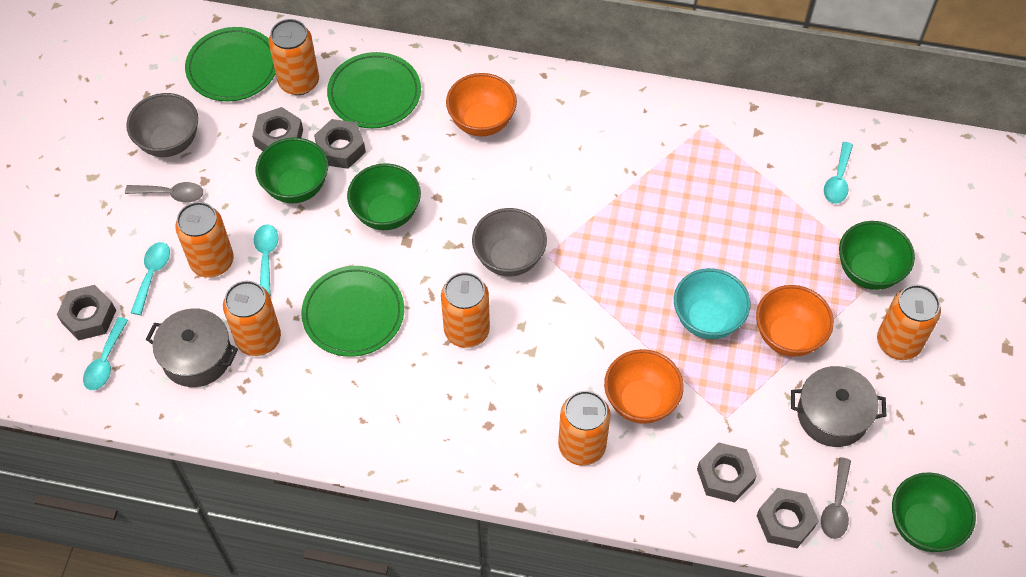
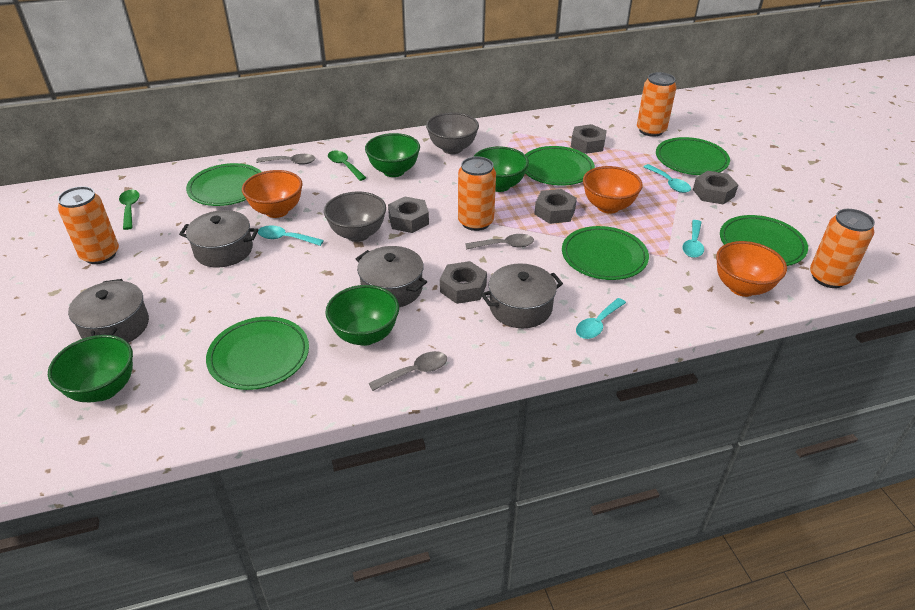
green plate: [185,27,276,102] [301,266,404,357] [327,52,421,128] = 3 -> [186,163,261,206] [206,316,309,390] [525,146,595,186] [562,226,649,280] [656,137,730,175] [720,215,808,266] = 6
green spoon: none = 0 -> [119,190,140,230] [328,150,366,181] = 2
grey pot: [145,308,238,387] [791,366,886,447] = 2 -> [68,279,149,343] [179,210,258,267] [356,246,427,307] [481,263,563,328] = 4
grey spoon: [125,182,203,203] [821,457,851,539] = 2 -> [256,154,315,165] [368,351,447,391] [465,234,534,250] = 3
orange can: [175,202,234,278] [223,281,281,356] [269,19,319,95] [441,272,490,348] [558,391,611,466] [877,285,941,360] = 6 -> [58,186,119,264] [458,156,496,231] [637,72,676,137] [810,209,875,288] = 4
turquoise bowl: [674,268,750,339] = 1 -> none = 0

